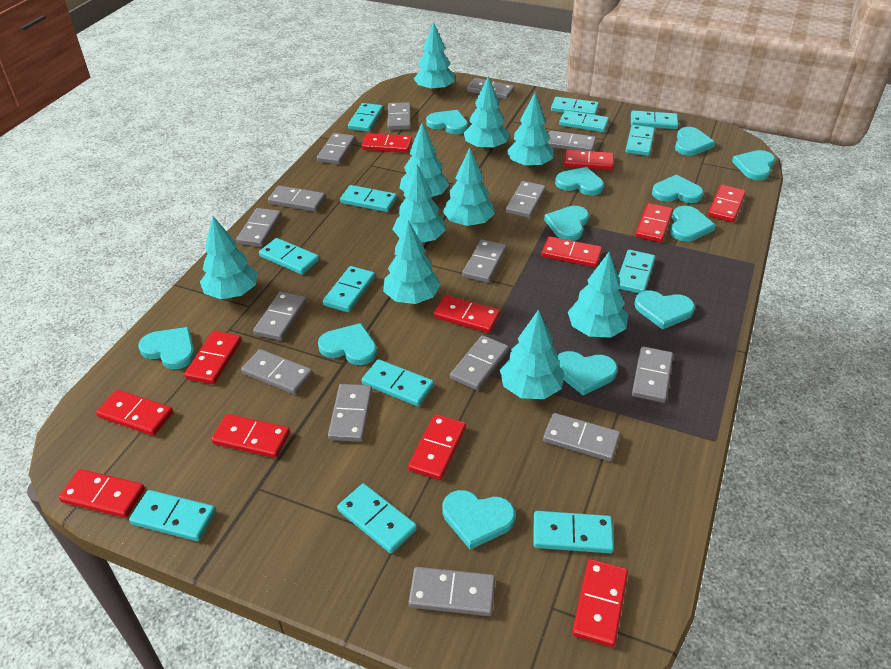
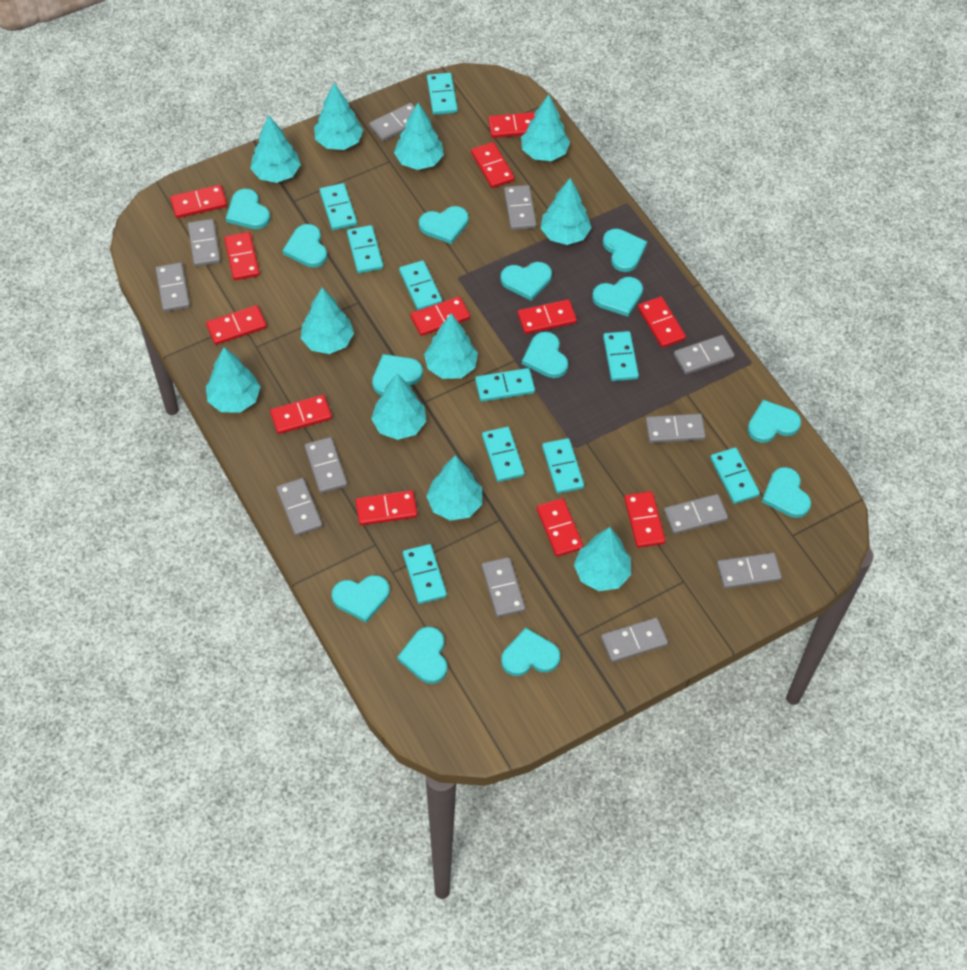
grey domino: [236,208,281,247] [241,349,313,395] [253,292,306,341] [268,186,325,212] [317,133,355,164] [328,384,372,442] [387,102,411,130] [409,567,495,616] [450,335,509,390] [462,239,506,283] [467,78,514,99] [506,181,546,218] [543,413,621,462] [547,130,596,151] [632,346,673,403] = 15 -> [156,262,190,312] [188,219,221,267] [276,478,323,536] [305,437,347,493] [369,103,415,142] [481,557,525,617] [504,185,537,230] [601,618,668,663] [646,414,706,443] [664,494,728,534] [674,335,735,374] [717,552,782,589] = 12
turquoise domino: [129,490,216,541] [259,238,319,275] [323,266,375,312] [337,483,417,554] [340,185,397,212] [348,103,383,132] [361,359,434,406] [533,511,614,553] [551,97,599,115] [559,110,609,132] [618,250,655,293] [626,125,655,156] [631,110,678,129] = 13 -> [320,183,357,230] [347,225,383,273] [399,260,442,310] [403,544,447,604] [427,73,458,115] [475,368,535,402] [482,427,525,482] [542,438,584,494] [603,331,639,381] [710,447,760,504] = 10
turquoise heart: [138,327,195,369] [318,323,377,365] [426,110,468,134] [442,490,515,549] [544,206,589,241] [555,167,604,196] [557,351,618,395] [634,291,695,330] [652,175,704,203] [670,206,716,242] [675,127,715,156] [732,150,775,180] = 12 -> [226,189,270,229] [283,224,327,268] [332,575,390,623] [372,354,423,395] [397,627,447,684] [419,206,469,244] [501,262,552,301] [501,628,560,676] [522,332,568,378] [592,277,643,317] [603,229,647,272] [747,400,801,443] [761,467,811,518] = 13
turquoise tree: [200,216,258,299] [383,220,441,304] [393,164,446,243] [399,123,449,197] [414,22,455,93] [443,148,495,227] [464,76,510,151] [500,309,565,399] [507,93,554,168] [568,252,628,338] = 10 -> [206,347,260,412] [250,116,301,183] [301,287,354,354] [314,83,363,150] [371,373,426,440] [394,103,444,170] [424,313,478,379] [426,455,482,521] [521,94,570,161] [541,178,591,245] [574,527,631,591] = 11

